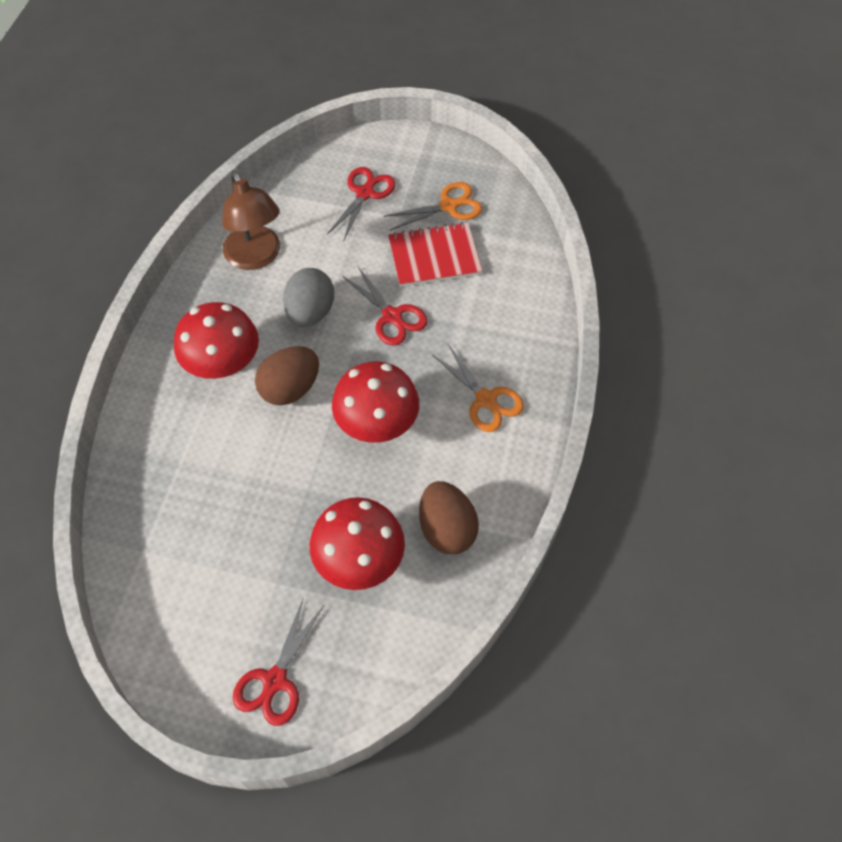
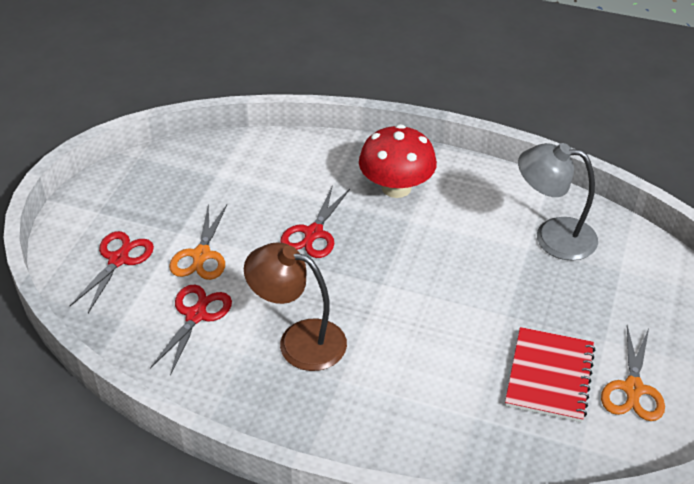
brown egg: [255,346,319,406] [419,481,479,554] = 2 -> none = 0
grey egg: [283,268,334,327] = 1 -> none = 0
grey lamp: none = 0 -> [518,143,598,261] = 1
red mushroom: [174,302,259,379] [310,497,405,590] [332,362,419,443] = 3 -> [359,124,437,198] = 1

